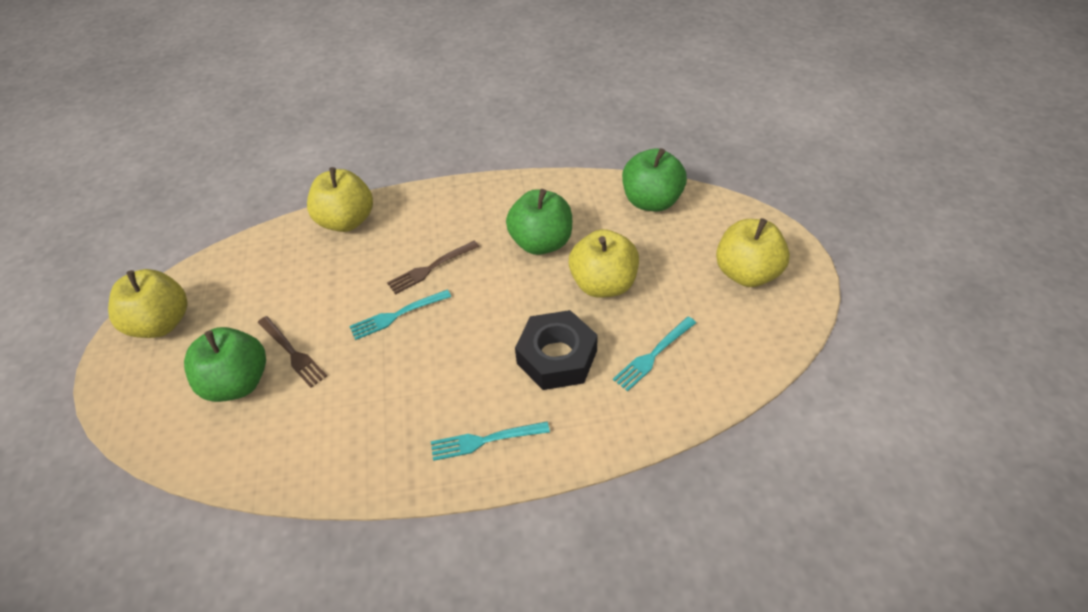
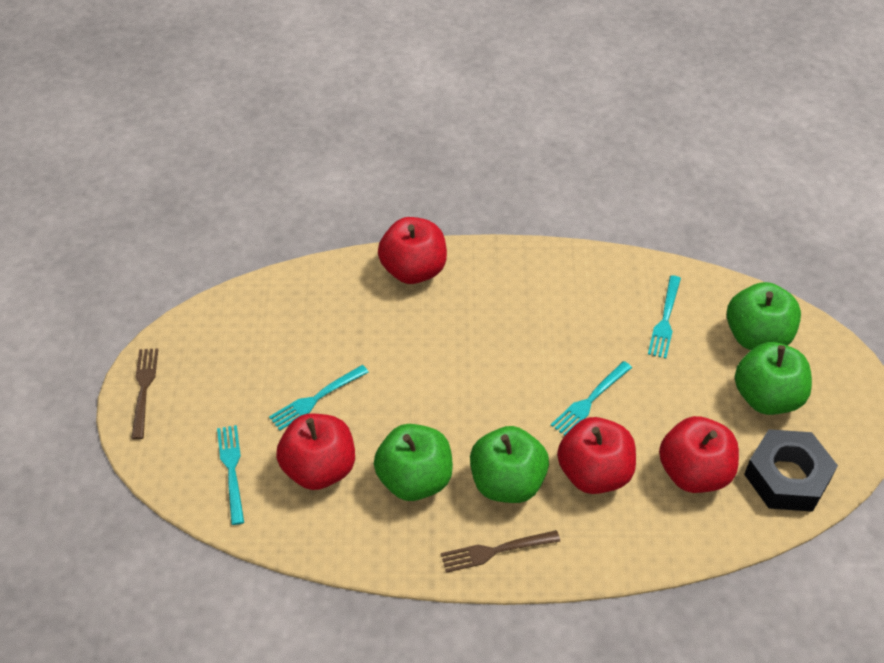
green apple: [184,327,266,402] [506,189,572,255] [622,148,687,211] = 3 -> [374,424,453,501] [470,426,549,503] [727,282,801,350] [735,342,812,415] = 4
red apple: none = 0 -> [276,413,355,490] [378,217,447,284] [557,417,636,494] [659,416,739,493] = 4
turquoise fork: [349,289,451,340] [431,421,550,461] [613,317,696,392] = 3 -> [217,425,244,525] [269,365,369,430] [551,361,632,436] [648,275,681,359] = 4
yellow apple: [108,269,187,338] [307,167,373,232] [569,229,639,298] [716,218,790,287] = 4 -> none = 0

